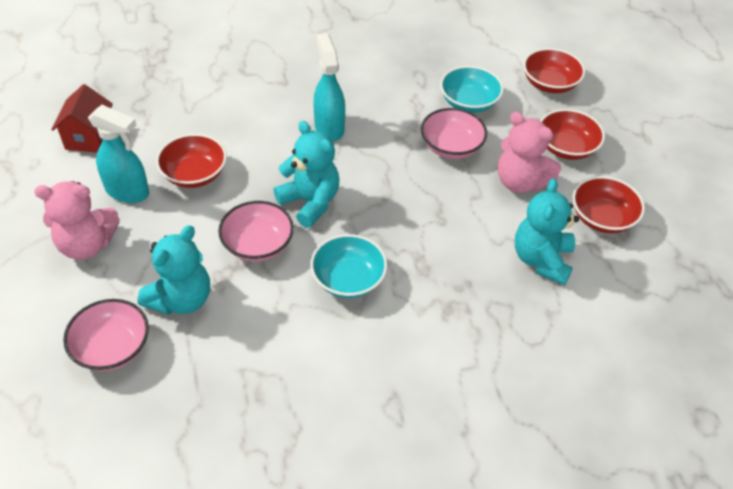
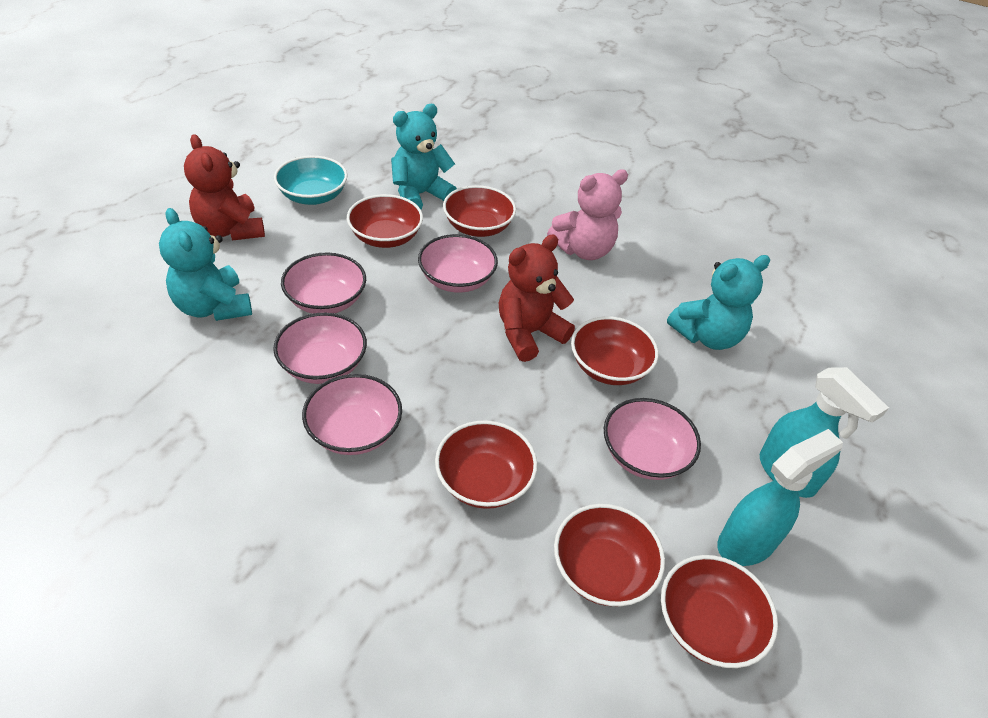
pink bowl: [63,299,149,371] [218,201,294,262] [421,108,487,159] = 3 -> [273,313,367,384] [281,252,366,314] [302,374,402,455] [418,234,498,293] [604,398,701,480] = 5
pink teddy bear: [34,181,120,260] [498,112,561,193] = 2 -> [547,169,628,260] = 1
red bowl: [156,134,227,188] [523,48,585,93] [540,109,605,160] [572,176,645,233] = 4 -> [347,194,423,248] [435,421,537,509] [443,185,516,237] [554,504,665,606] [571,316,659,385] [661,555,778,668] = 6
red house: [51,84,113,153] = 1 -> none = 0
red teddy bear: none = 0 -> [184,134,265,241] [499,235,575,362] = 2
turquoise bowl: [310,234,387,298] [440,66,504,113] = 2 -> [274,156,348,205] = 1

